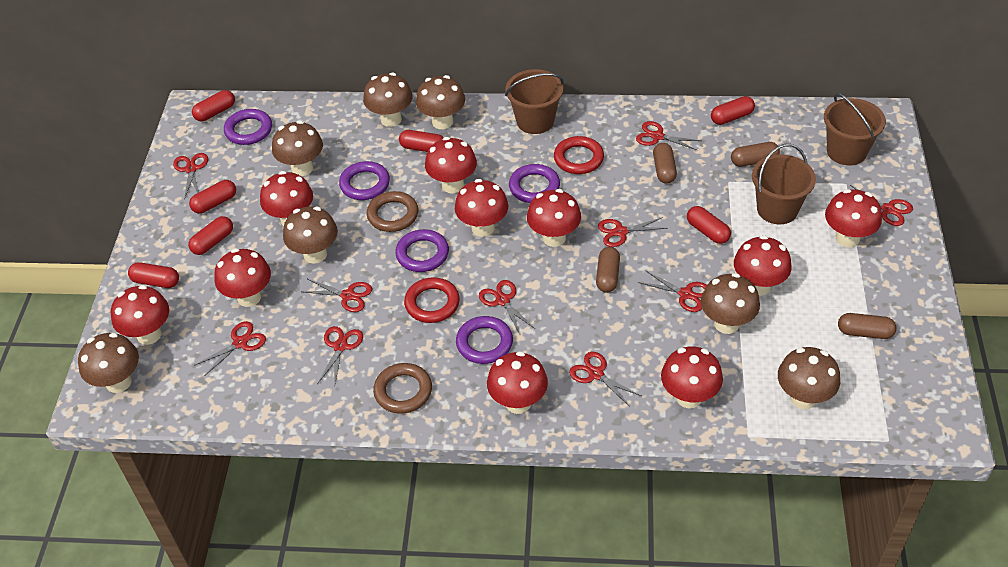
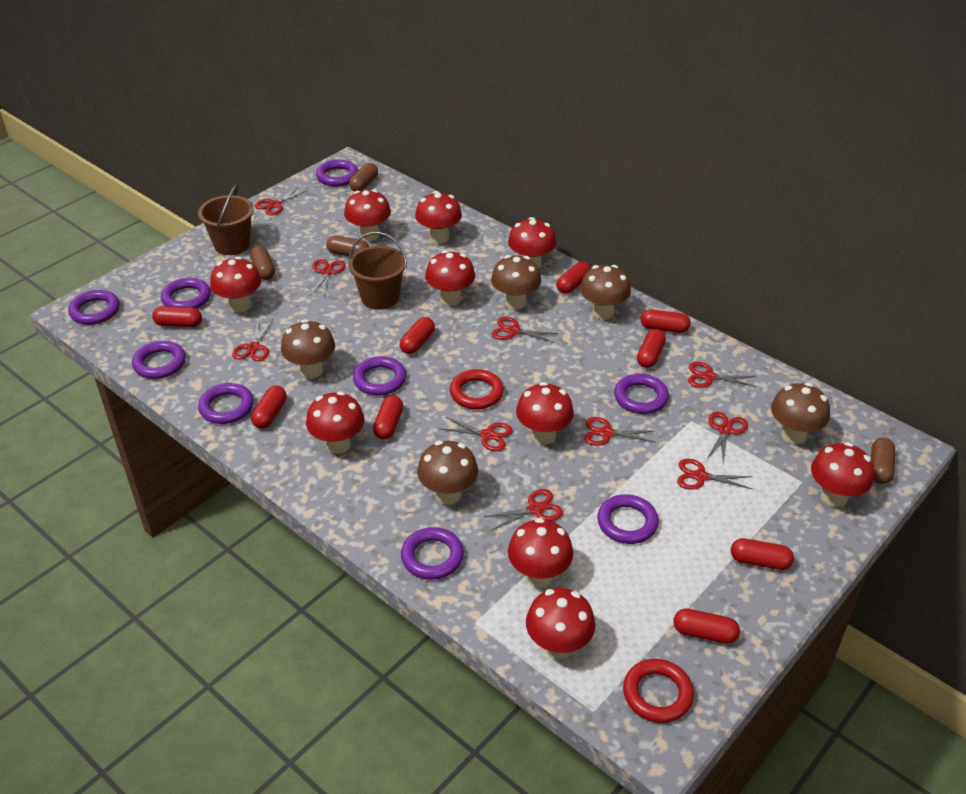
brown bucket: [505,69,564,134] [752,144,816,224] [824,93,886,166] = 3 -> [198,184,254,255] [348,232,407,310] = 2
brown mushroom: [78,333,139,393] [272,121,323,176] [283,206,338,264] [363,73,412,127] [416,75,465,129] [701,273,760,334] [778,347,840,409] = 7 -> [281,319,335,379] [417,441,478,505] [491,255,541,310] [580,265,631,320] [771,383,830,444] = 5
brown ring: [367,191,418,232] [373,363,432,414] = 2 -> none = 0
purple ring: [224,109,272,145] [339,161,390,200] [395,229,449,272] [456,316,513,364] [509,164,560,203] = 5 -> [68,290,120,325] [132,341,186,379] [161,278,211,309] [198,383,254,424] [316,160,358,187] [353,356,406,396] [401,527,464,580] [597,494,659,544] [614,374,669,414] = 9
red capsule: [128,262,179,288] [188,216,233,255] [189,180,236,214] [192,90,235,121] [399,130,444,152] [687,206,731,244] [711,96,755,125] = 7 -> [152,306,202,327] [251,386,287,429] [373,395,403,439] [400,317,435,354] [556,262,591,294] [637,329,666,368] [641,309,691,333] [674,608,740,644] [731,538,794,570] = 9

